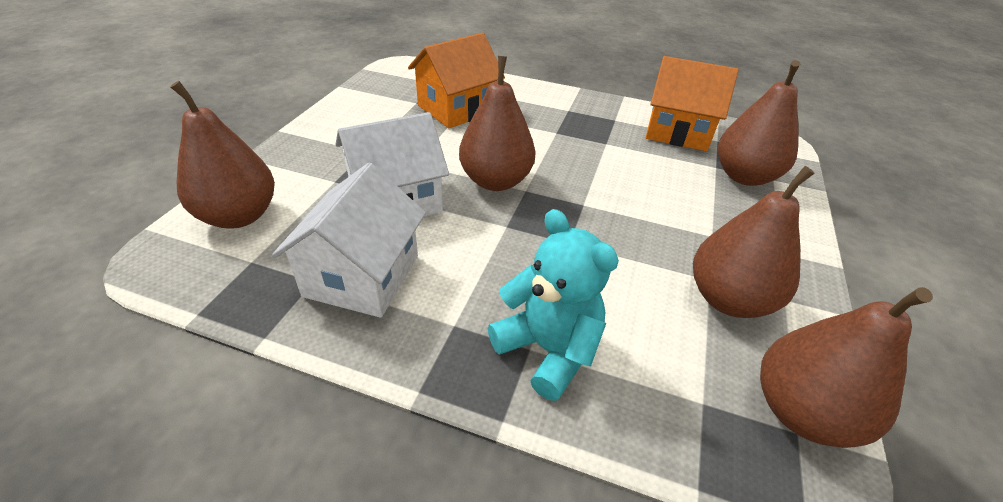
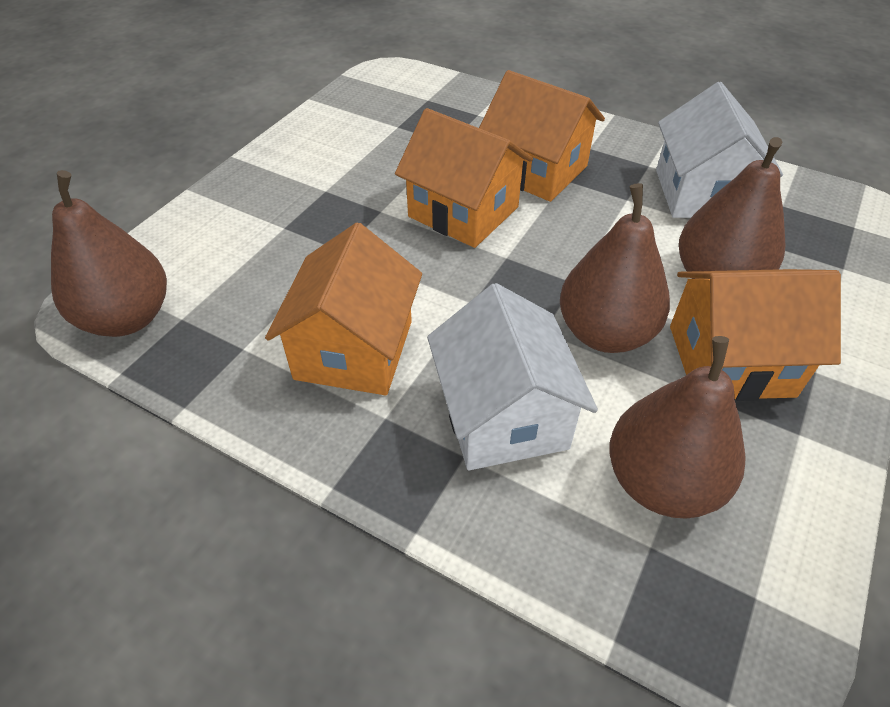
brown pear: [170,81,275,229] [459,56,536,191] [693,166,815,318] [718,60,801,186] [760,287,933,448] = 5 -> [51,170,167,337] [560,183,670,353] [609,336,746,519] [679,137,786,279] = 4
orange house: [408,33,505,128] [646,56,739,151] = 2 -> [265,223,422,395] [395,108,533,248] [479,70,605,202] [670,269,841,401] = 4
turquoise teddy bear: [488,209,619,401] = 1 -> none = 0

